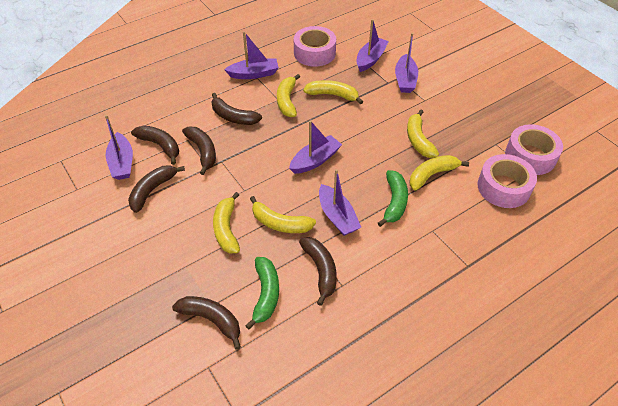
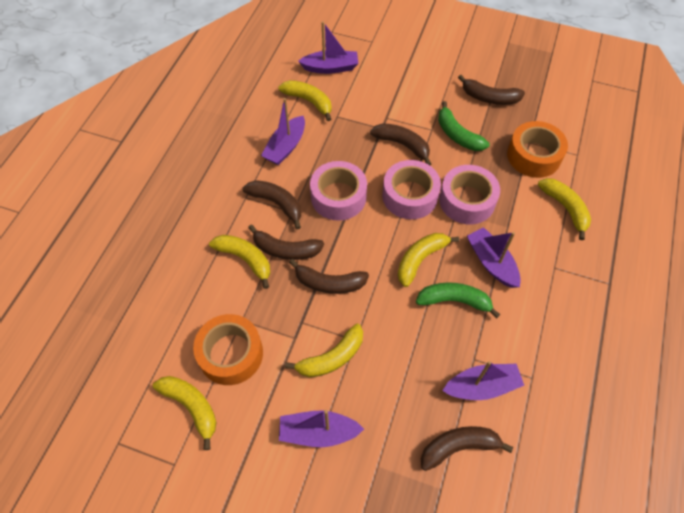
orange tape: none = 0 -> [193,314,263,385] [507,121,568,178] = 2
purple boat: [105,115,133,180] [224,31,279,79] [289,120,342,174] [319,169,361,236] [356,19,389,72] [395,33,418,93] = 6 -> [261,98,305,165] [279,410,364,447] [298,21,359,74] [442,361,525,400] [467,227,521,288] = 5

